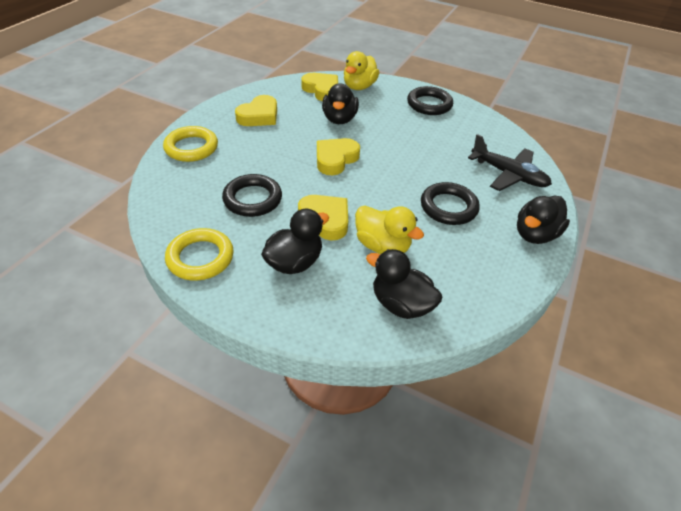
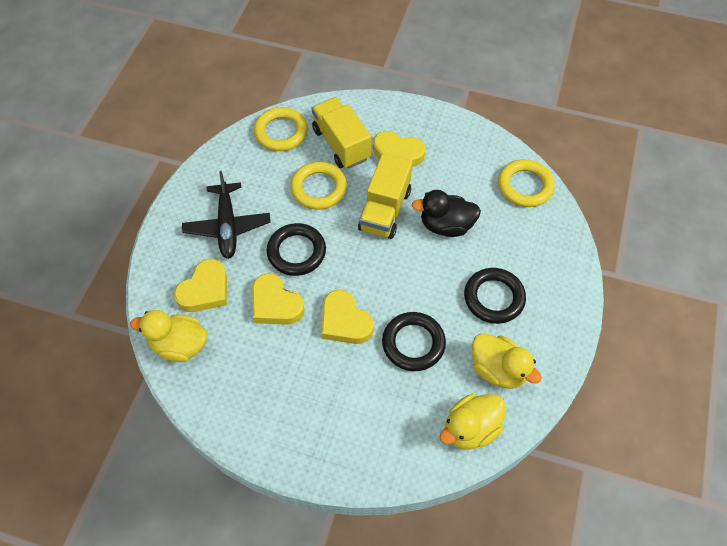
black duck: [261,209,329,274] [322,83,359,124] [366,249,442,319] [517,196,570,244] = 4 -> [412,190,481,237] = 1
yellow duck: [344,51,379,90] [355,206,424,254] = 2 -> [130,310,207,362] [439,394,506,450] [472,334,542,389] = 3
yellow ring: [163,126,218,162] [165,228,234,281] = 2 -> [254,107,308,151] [290,162,347,210] [498,159,555,207] = 3
yellow truck: none = 0 -> [312,97,371,169] [358,153,413,239] = 2

